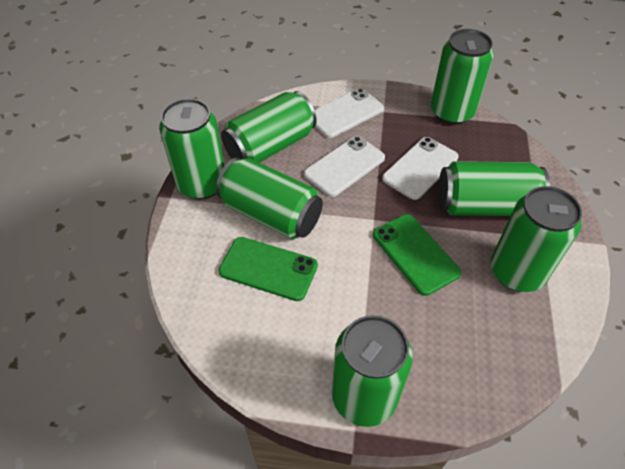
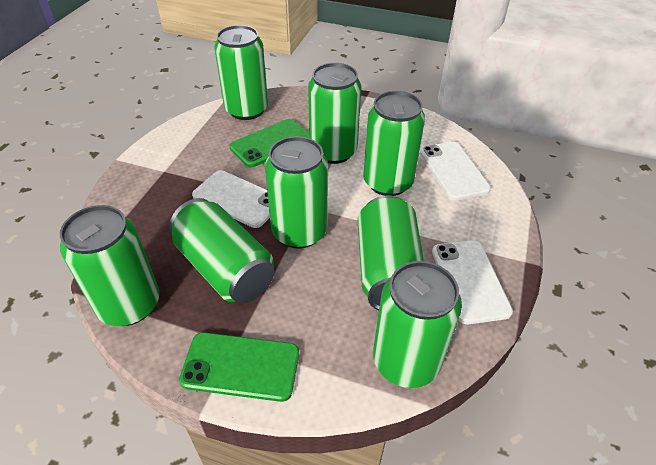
green can: [159,98,225,199] [216,157,323,239] [221,91,316,163] [332,315,412,427] [431,29,494,125] [438,161,550,216] [491,186,582,292] = 7 -> [60,205,160,326] [169,198,275,304] [214,25,268,120] [265,136,328,249] [308,63,361,164] [358,196,424,310] [363,91,425,196] [373,261,462,388] = 8

